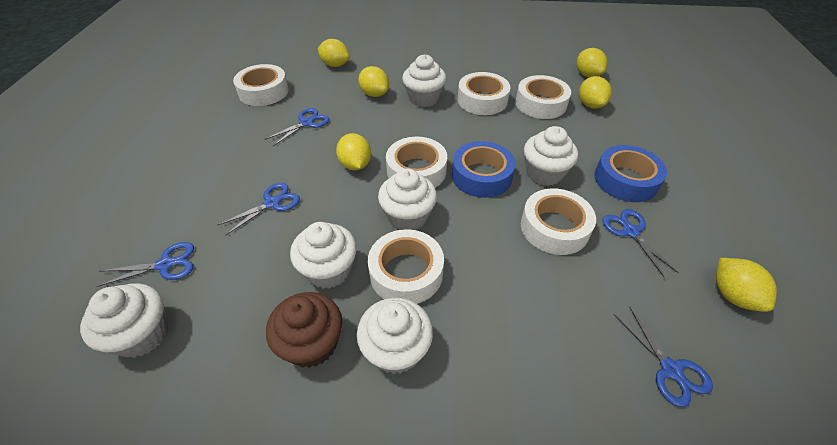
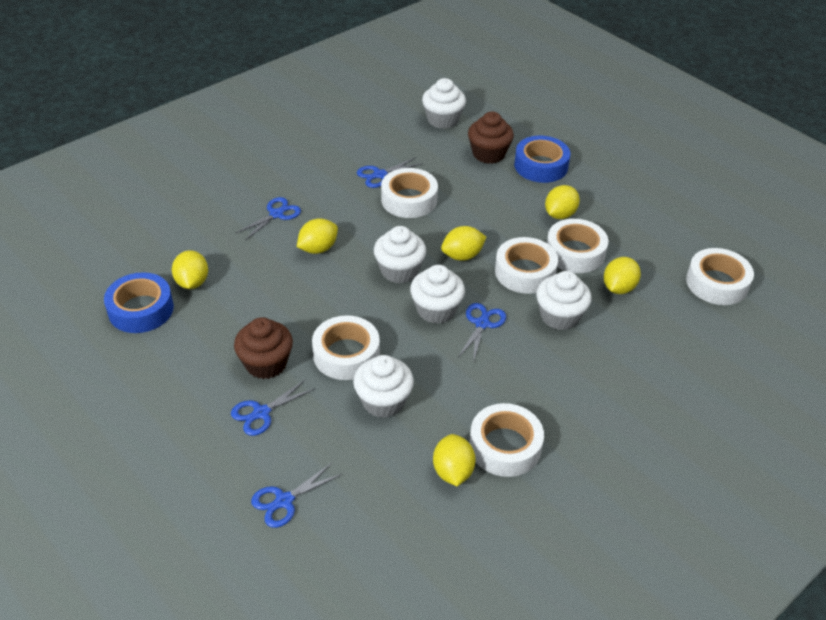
brown cupcake: [266,292,343,368] = 1 -> [234,317,293,379] [468,112,514,164] = 2
white cupcake: [80,283,168,358] [290,222,357,289] [357,298,433,374] [378,168,437,230] [402,54,446,107] [524,126,578,186] = 6 -> [353,355,414,418] [374,226,426,283] [410,265,465,324] [422,78,466,129] [536,271,592,330] = 5

